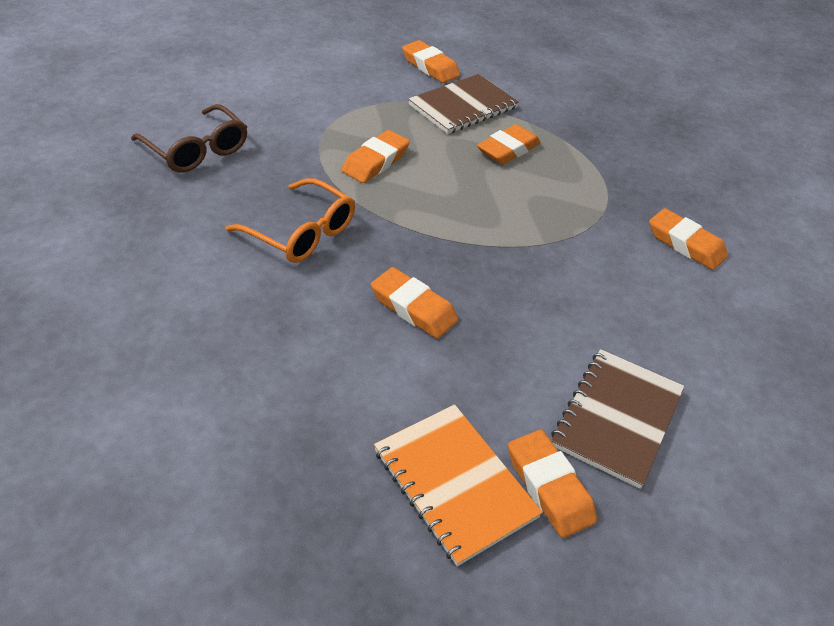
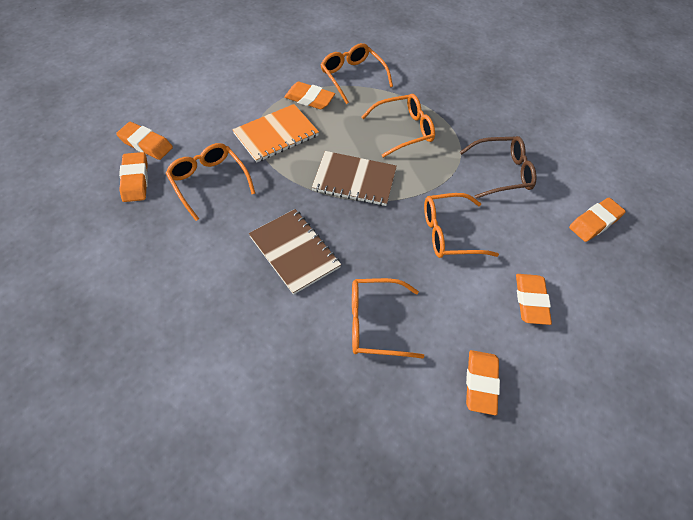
orange glasses: [226,178,355,263] = 1 -> [166,143,255,221] [321,43,393,104] [352,278,425,359] [361,94,435,158] [424,193,499,258] = 5

